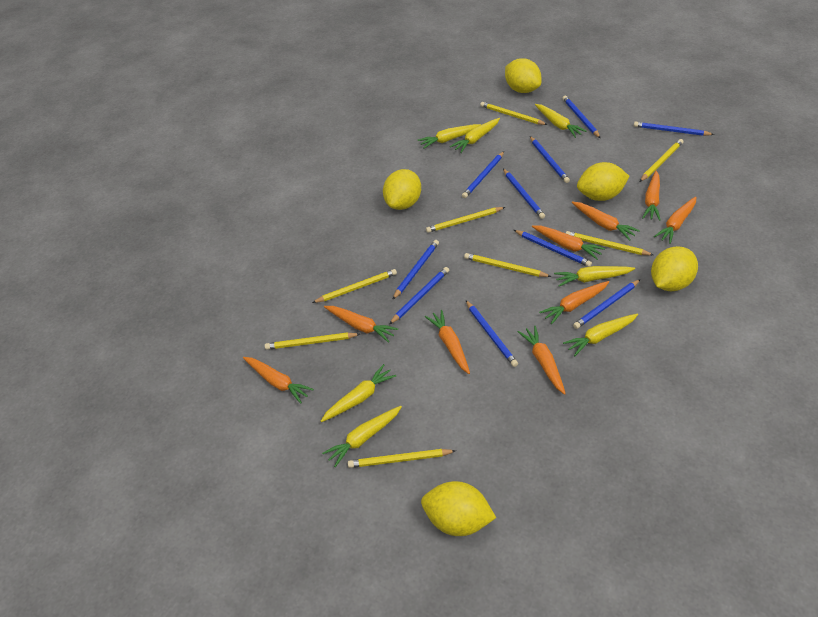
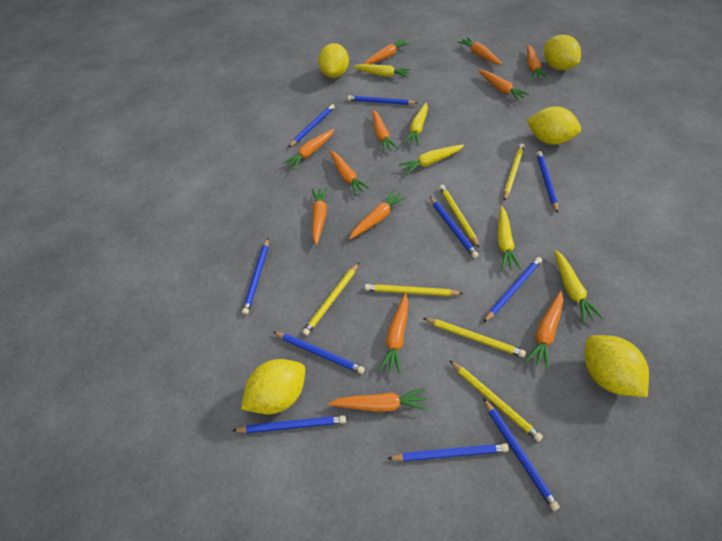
orange carrot: [243,357,314,404] [324,306,398,343] [425,310,470,374] [518,326,566,395] [532,225,605,260] [539,281,609,324] [572,202,640,240] [642,171,661,221] [654,196,696,244] = 9 -> [283,129,334,170] [312,188,329,245] [328,388,428,412] [330,151,370,195] [349,190,407,239] [364,39,410,64] [372,110,398,153] [379,293,408,374] [458,37,502,65] [478,70,530,101] [526,291,563,370] [527,45,548,80] = 12
yellow carrot: [321,364,397,422] [322,406,402,467] [418,124,481,149] [450,118,500,153] [535,104,586,138] [554,266,635,286] [563,314,638,356] = 7 -> [353,64,411,78] [399,145,464,174] [404,103,428,146] [497,206,521,269] [554,250,603,323] = 5
yellow pencil: [265,332,360,350] [312,269,397,303] [348,449,456,468] [426,207,505,233] [464,253,552,277] [480,102,548,125] [566,231,653,255] [640,139,683,182] = 8 -> [302,263,359,336] [365,284,464,296] [423,318,526,357] [439,185,479,247] [449,360,543,442] [504,144,525,201] = 6

